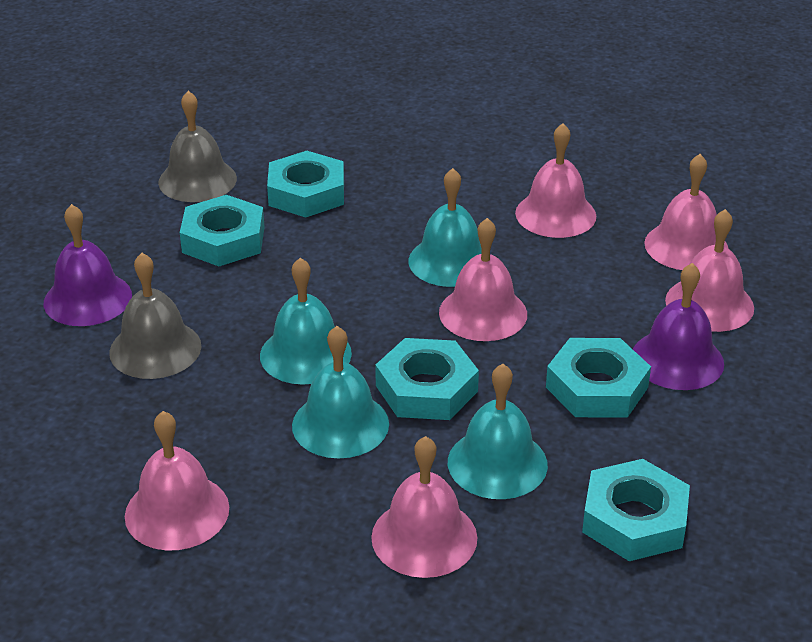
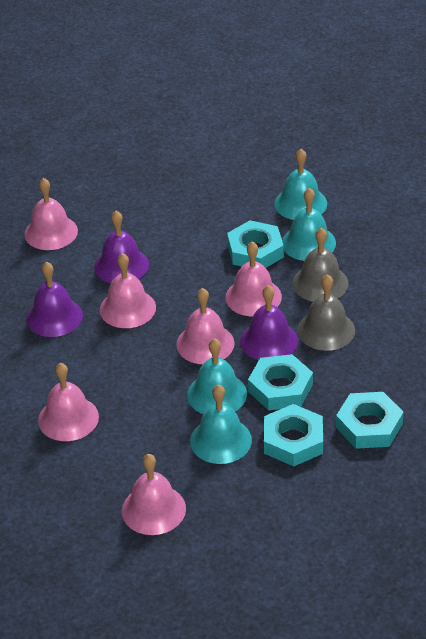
purple bell: [44,204,132,326] [633,263,724,390] = 2 -> [26,262,83,337] [94,211,149,283] [240,285,298,360] = 3
turquoise nut: [180,195,265,266] [267,151,344,217] [375,338,479,420] [546,338,651,418] [582,459,690,561] = 5 -> [227,220,284,268] [248,354,313,410] [264,404,323,466] [336,392,404,449] = 4

